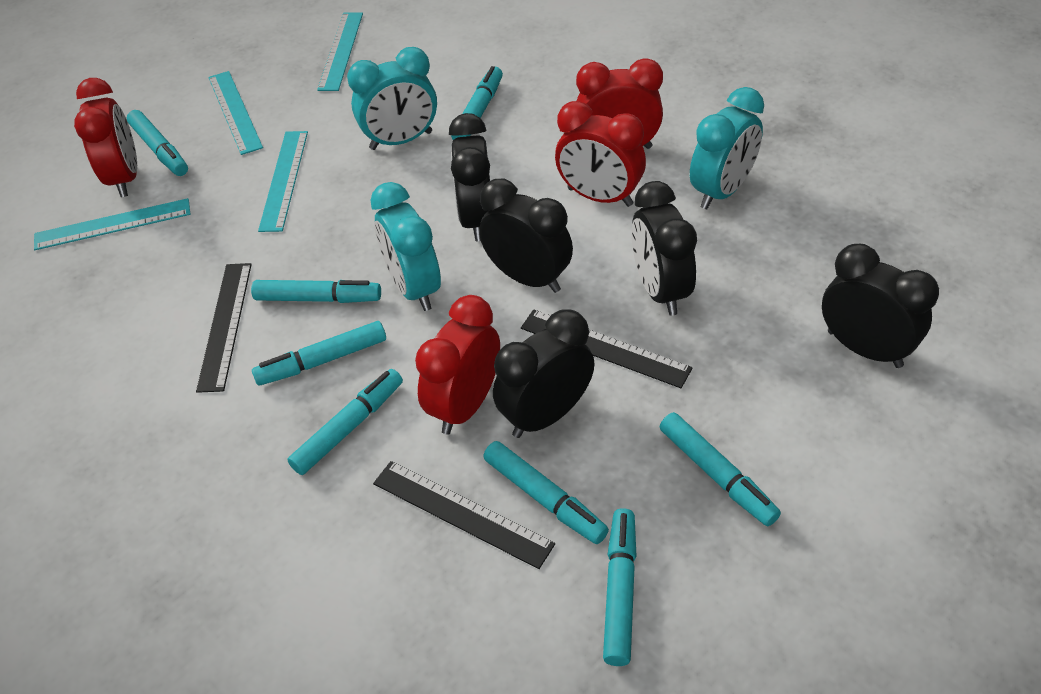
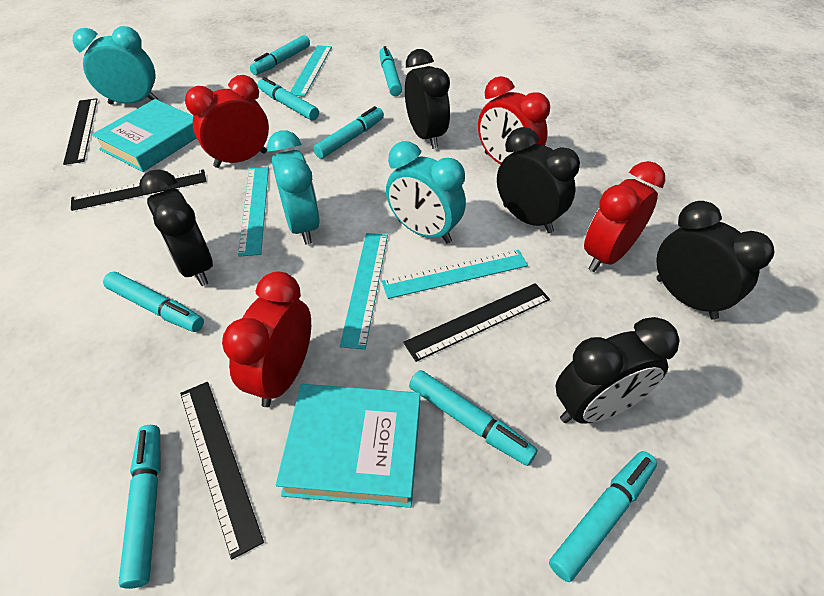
black ruler: [196,263,252,393] [373,461,555,569] [521,309,693,388] = 3 -> [63,98,97,165] [71,169,206,211] [180,382,264,560] [403,283,550,362] = 4
turquoise book: none = 0 -> [92,99,197,172] [276,384,420,508] = 2

